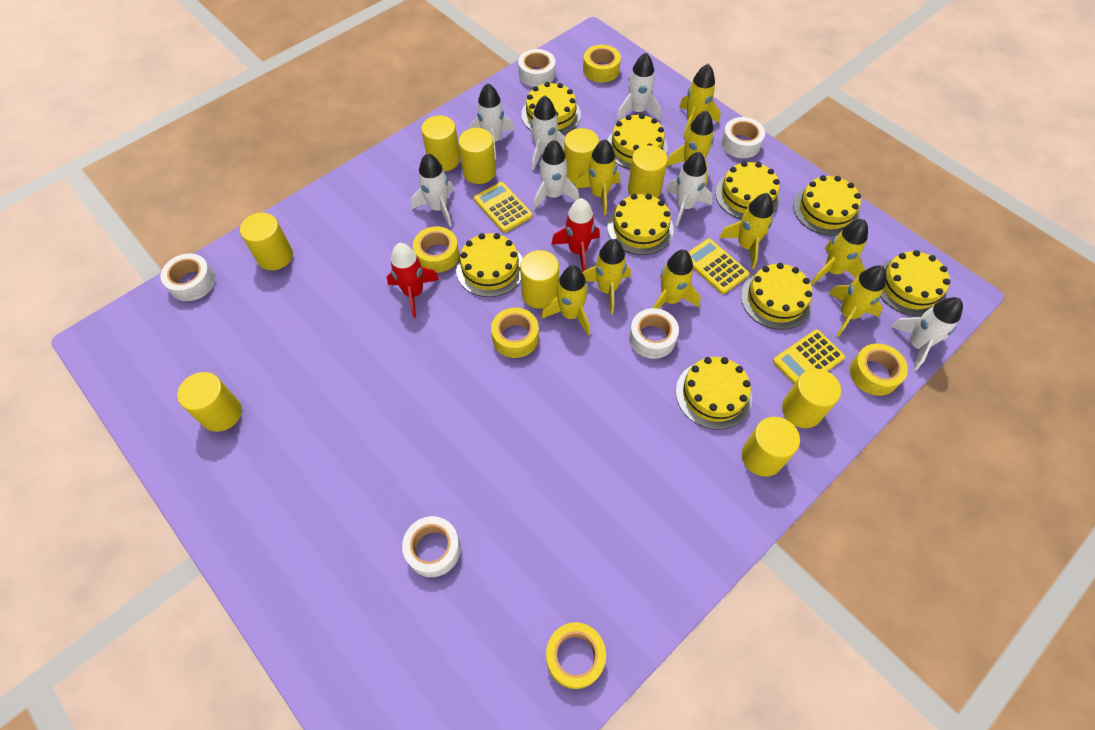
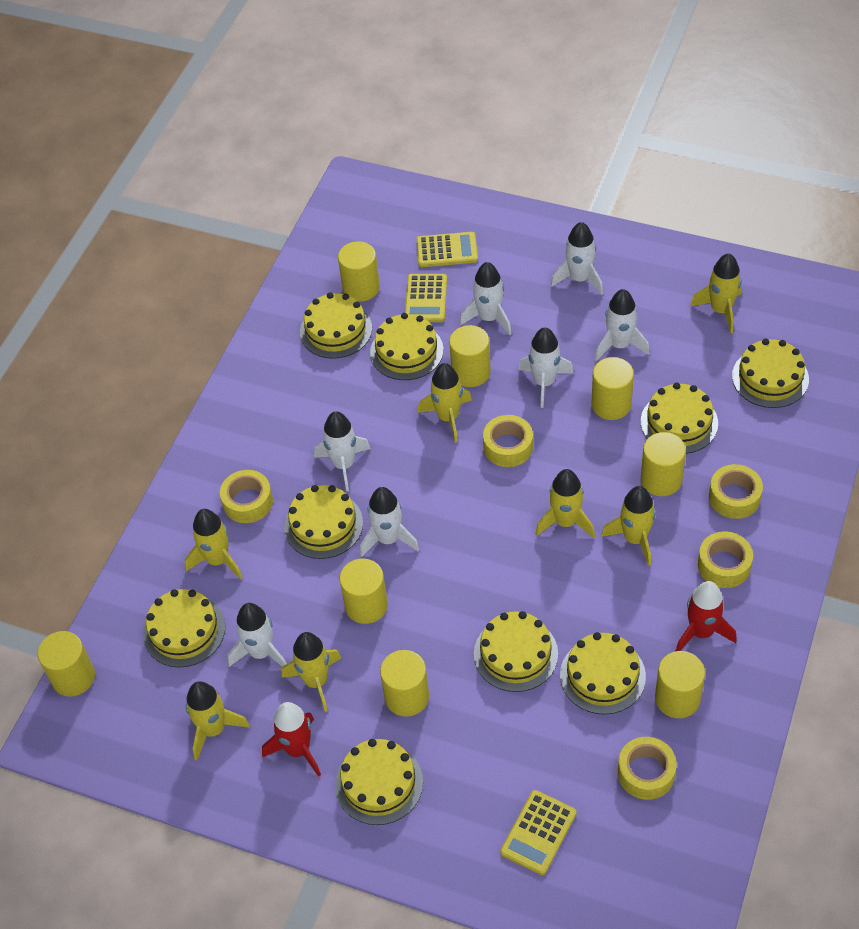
white tape: [160,254,215,301] [402,516,461,577] [518,49,555,87] [629,308,679,359] [721,117,765,158] = 5 -> none = 0
yellow cylinder: [177,372,242,432] [240,213,293,270] [421,115,460,171] [458,128,496,184] [520,250,559,309] [564,128,599,184] [628,145,668,198] [742,417,800,477] [782,369,841,428] = 9 -> [38,631,95,697] [338,241,380,302] [339,559,388,624] [380,650,429,717] [449,325,491,387] [591,357,634,420] [641,432,686,496] [655,651,705,718] = 8
yellow rocket: [541,265,590,336] [575,139,620,215] [583,239,631,314] [653,250,701,309] [667,111,714,185] [679,64,721,138] [719,193,773,269] [811,219,868,285] [828,266,887,337] = 9 -> [185,509,243,580] [186,681,250,760] [282,632,341,712] [418,363,472,443] [535,469,595,539] [601,486,656,566] [690,253,742,333] = 7

